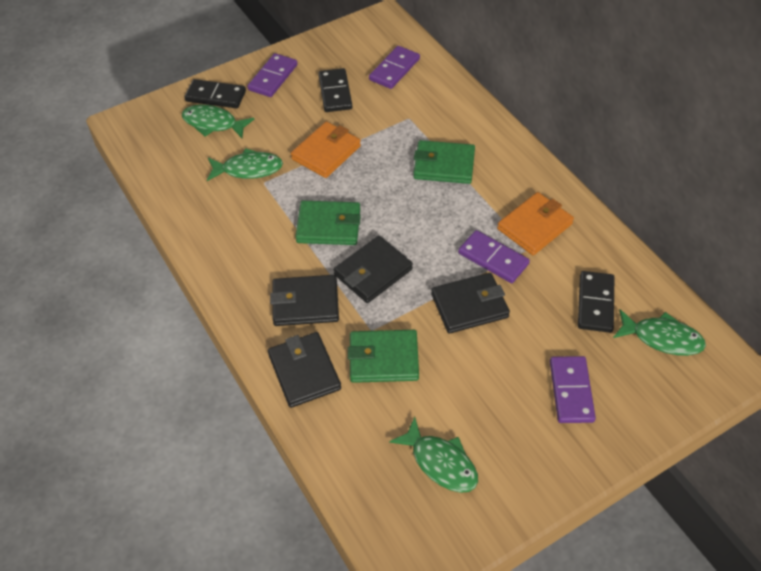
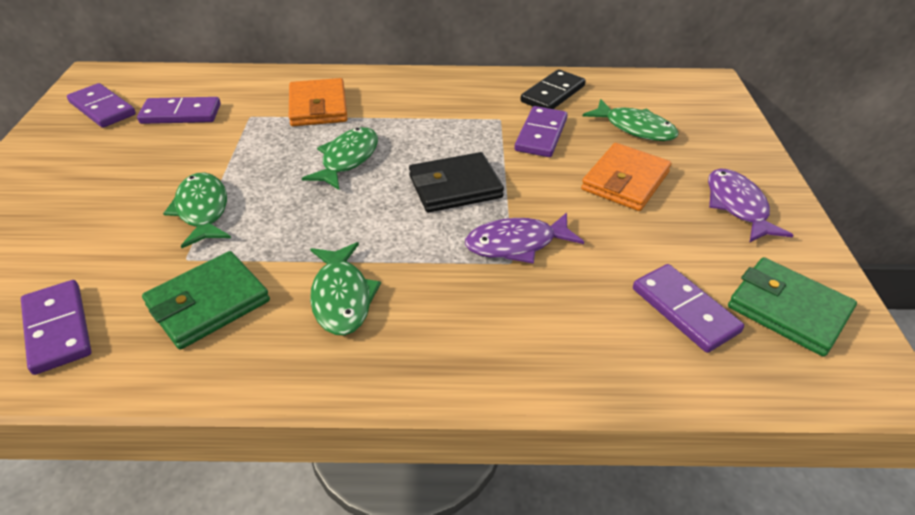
black domino: [184,79,246,108] [318,68,352,112] [578,271,614,333] = 3 -> [520,69,586,109] = 1
black wallet: [268,332,341,408] [270,275,339,326] [334,236,413,303] [431,273,510,334] = 4 -> [409,152,504,212] = 1
green wallet: [295,201,361,245] [348,330,419,383] [413,140,475,184] = 3 -> [142,251,270,350] [728,257,857,357] = 2
purple domino: [247,53,298,97] [369,46,420,89] [458,230,530,283] [550,356,596,423] = 4 -> [21,280,91,375] [67,83,136,128] [137,97,221,124] [514,106,568,157] [633,264,744,353] = 5
purple fish: none = 0 -> [465,212,584,264] [708,169,793,243] = 2

